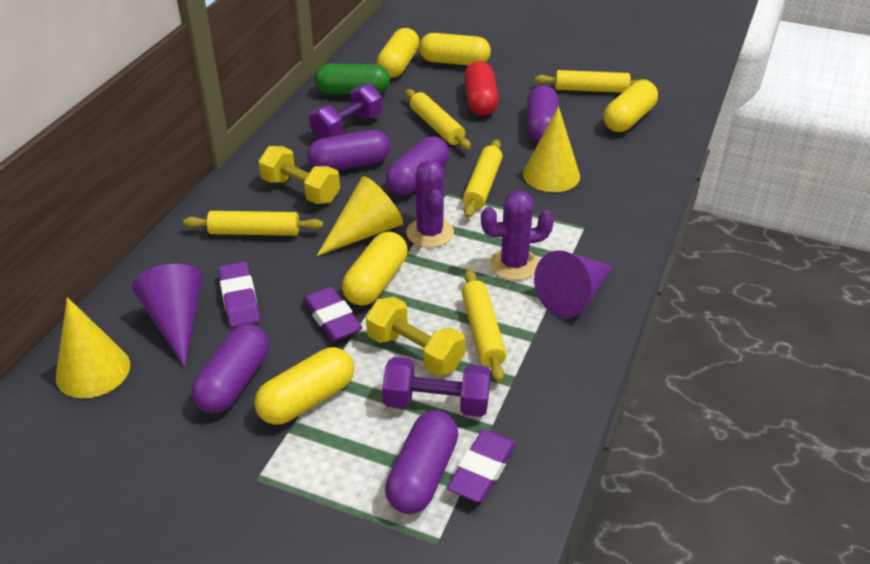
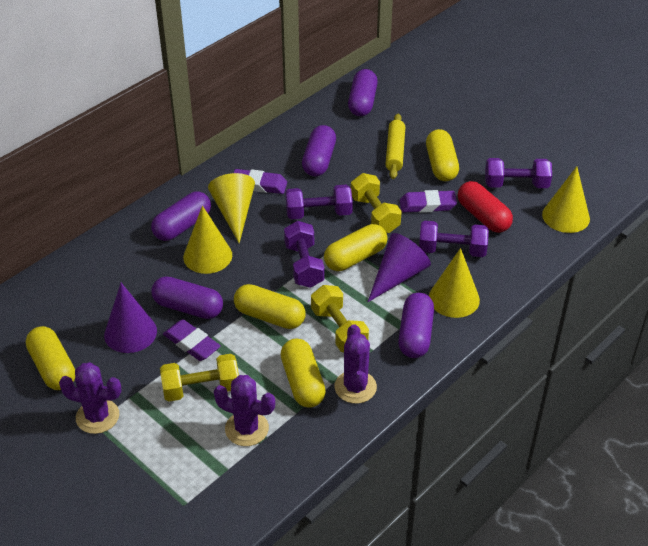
green capsule: [315,64,390,95] = 1 -> none = 0
purple cactus: [406,160,454,248] [481,190,554,280] = 2 -> [59,362,121,434] [214,375,275,446] [334,324,377,404] = 3
purple dumbbell: [309,84,383,139] [382,357,491,417] = 2 -> [284,221,324,288] [285,185,353,219] [419,221,489,257] [485,158,552,188] = 4
yellow cone: [56,297,130,398] [317,176,403,256] [523,106,580,192] = 3 -> [183,205,232,274] [208,173,255,243] [429,248,480,318] [542,166,590,233] = 4
yellow dumbbell: [259,146,340,204] [366,297,465,376] = 2 -> [160,354,239,402] [311,285,369,352] [351,173,402,233] = 3
yellow rolling pin: [183,211,323,236] [405,89,471,149] [462,269,507,382] [463,140,503,218] [535,70,650,93] = 5 -> [385,114,405,179] = 1

